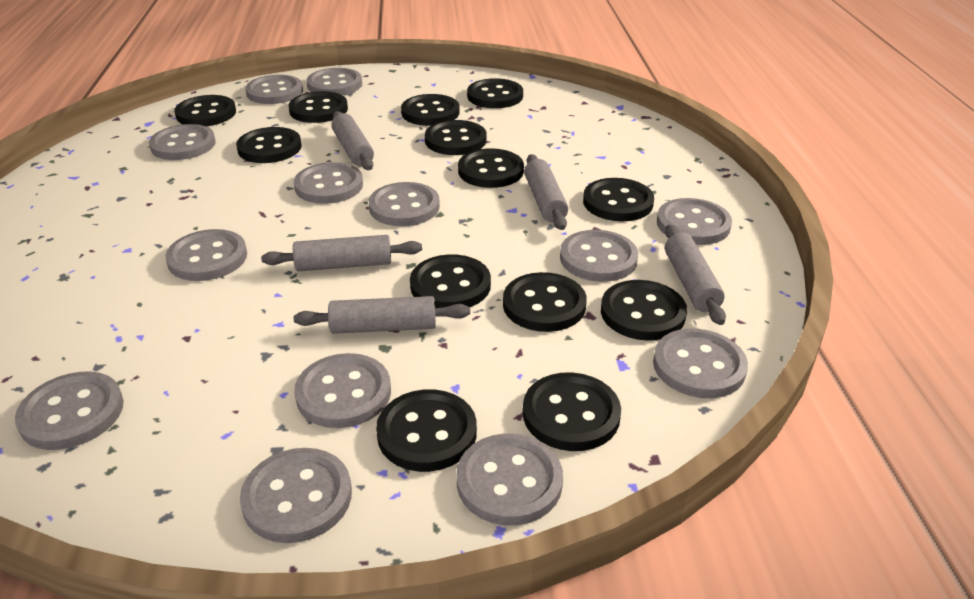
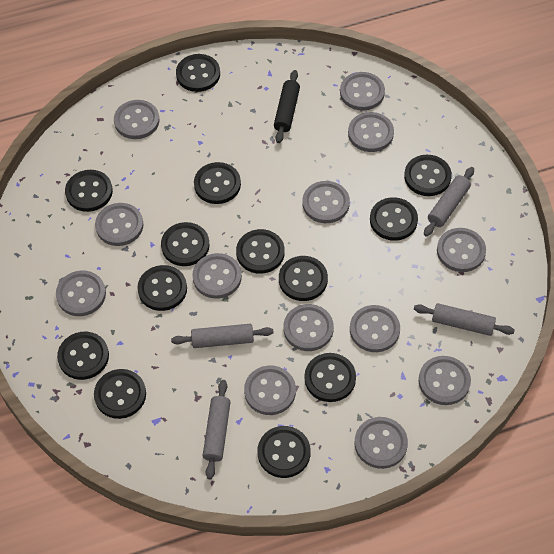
black rolling pin: none = 0 -> [274,70,300,143] = 1
grey rolling pin: [261,235,422,271] [294,296,470,334] [331,111,374,170] [524,154,568,230] [665,225,726,325] = 5 -> [171,324,274,348] [203,380,231,479] [414,303,515,336] [424,167,474,237] = 4

